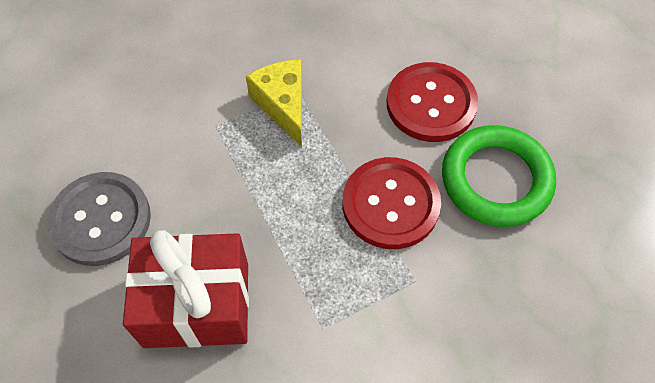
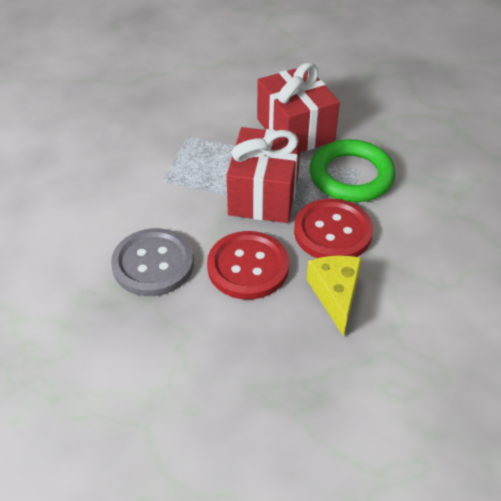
red gift: [123,230,249,348] = 1 -> [227,127,301,223] [257,62,340,152] = 2

